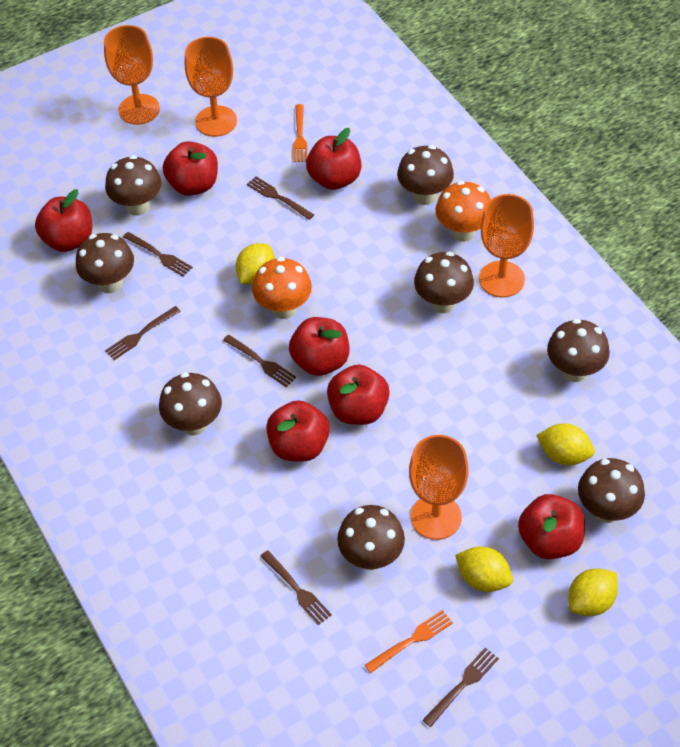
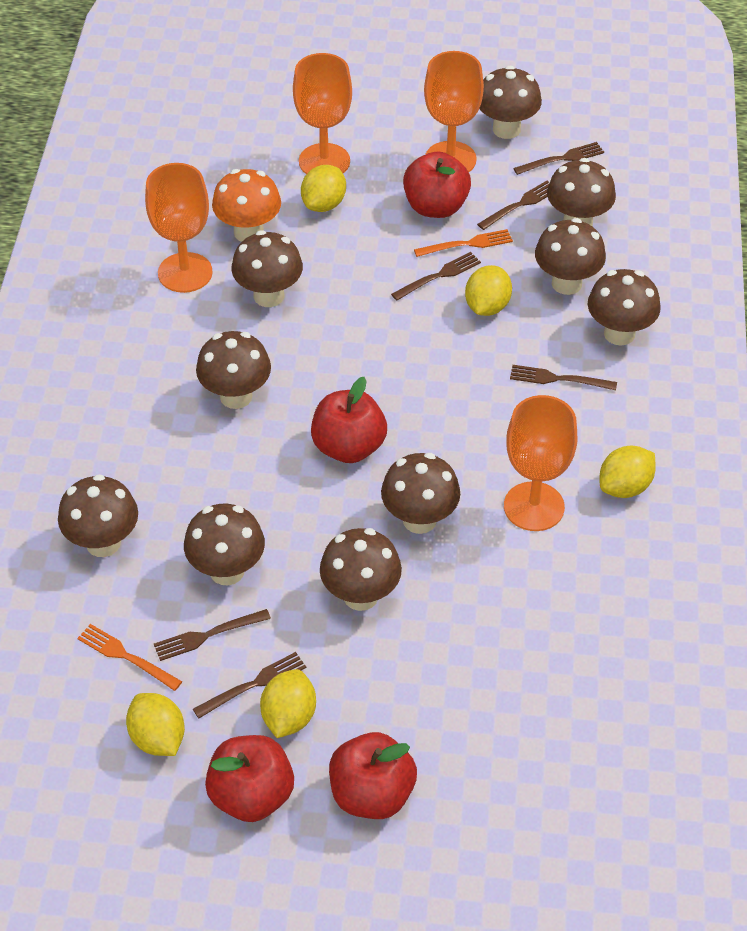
brown mushroom: [76,233,134,293] [105,155,161,216] [159,372,222,436] [337,505,405,570] [397,145,454,205] [414,251,474,313] [547,319,610,382] [578,458,645,523] = 8 -> [58,474,138,557] [184,503,265,585] [196,331,271,409] [231,230,303,307] [320,528,402,611] [381,453,460,534] [479,66,542,139] [535,218,606,295] [547,158,616,226] [588,269,661,346] = 10
orange mushroom: [252,257,312,319] [435,181,491,242] = 2 -> [212,169,281,242] = 1
red apple: [35,189,92,252] [163,141,218,196] [266,400,330,462] [289,317,349,376] [306,128,361,190] [327,365,390,425] [518,494,585,559] = 7 -> [205,735,294,822] [311,377,387,463] [329,732,417,819] [403,152,471,218] = 4
yellow lemon: [235,243,275,285] [455,546,513,592] [536,423,595,465] [568,569,618,616] = 4 -> [126,693,185,756] [260,669,316,738] [301,165,346,212] [465,265,512,316] [599,446,656,498] = 5

